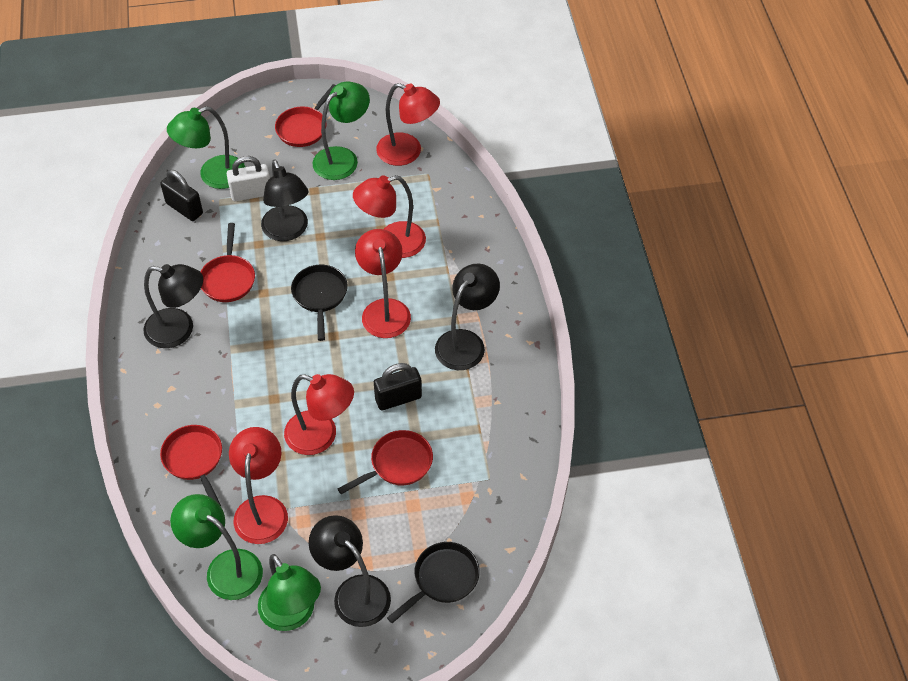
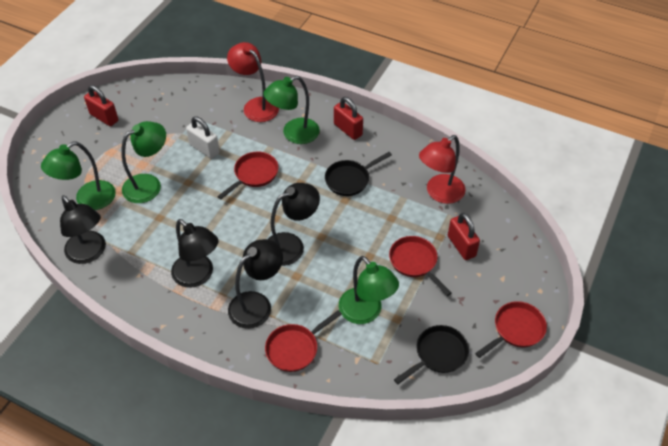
black padlock: [160,170,203,221] [374,363,422,411] = 2 -> none = 0
red lamp: [229,427,288,544] [284,374,354,455] [353,175,426,258] [355,229,411,338] [376,83,440,166] = 5 -> [227,42,279,122] [419,135,466,204] = 2
red padlock: none = 0 -> [84,85,118,126] [334,97,363,140] [448,213,480,260] = 3

